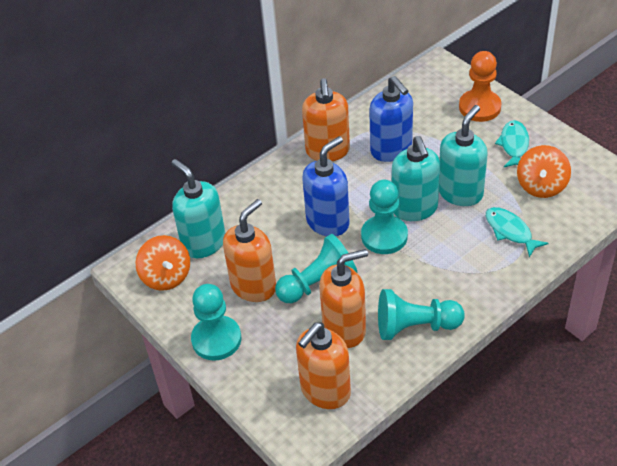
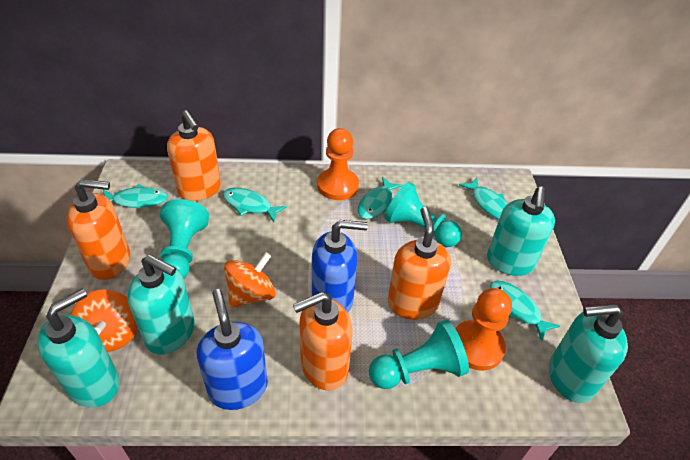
orange pawn: [459,51,501,122] = 1 -> [317,128,359,200] [455,288,512,371] = 2
turquoise fish: [486,207,549,257] [495,120,529,167] = 2 -> [103,184,168,208] [223,188,287,222] [358,177,403,219] [459,178,507,220] [490,281,560,342] = 5
turquoise pawn: [191,284,241,361] [275,234,357,303] [361,180,408,254] [378,289,465,340] = 4 -> [160,199,209,279] [369,319,469,389] [384,182,462,247] = 3
turquoise soap dispenser: [172,159,225,258] [392,136,440,221] [439,105,488,206] = 3 -> [37,289,120,408] [127,255,195,355] [487,187,555,276] [549,304,628,403] = 4

